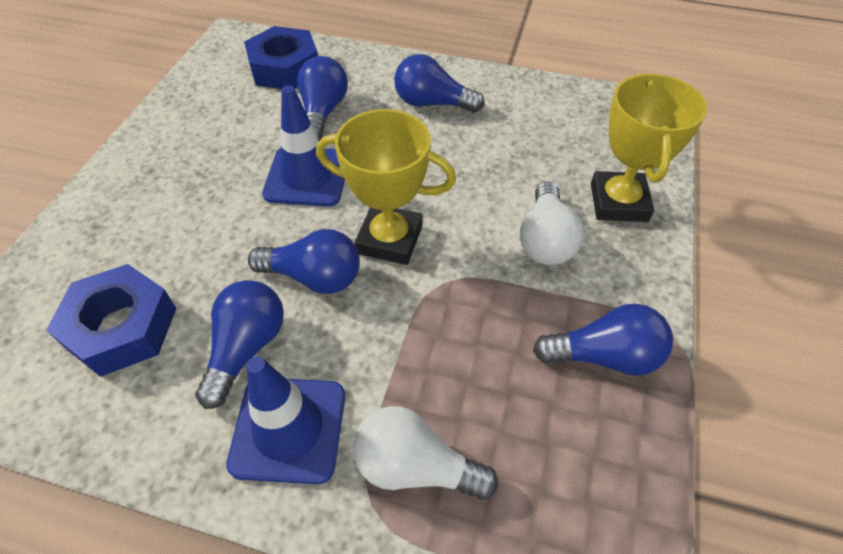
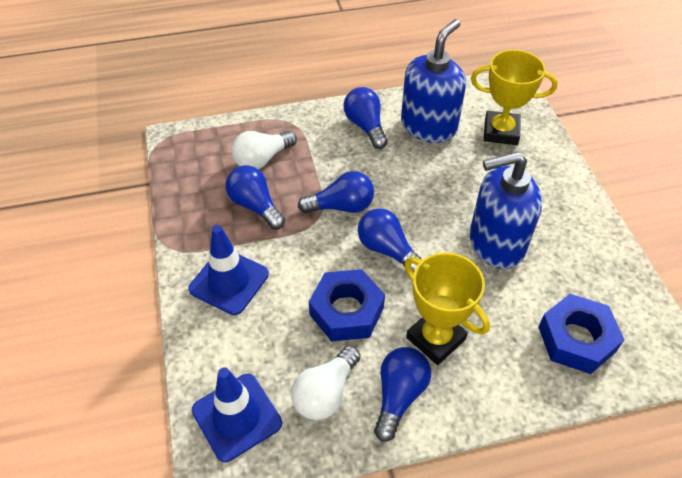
blue soap dispenser: none = 0 -> [401,19,466,143] [469,152,542,269] = 2

